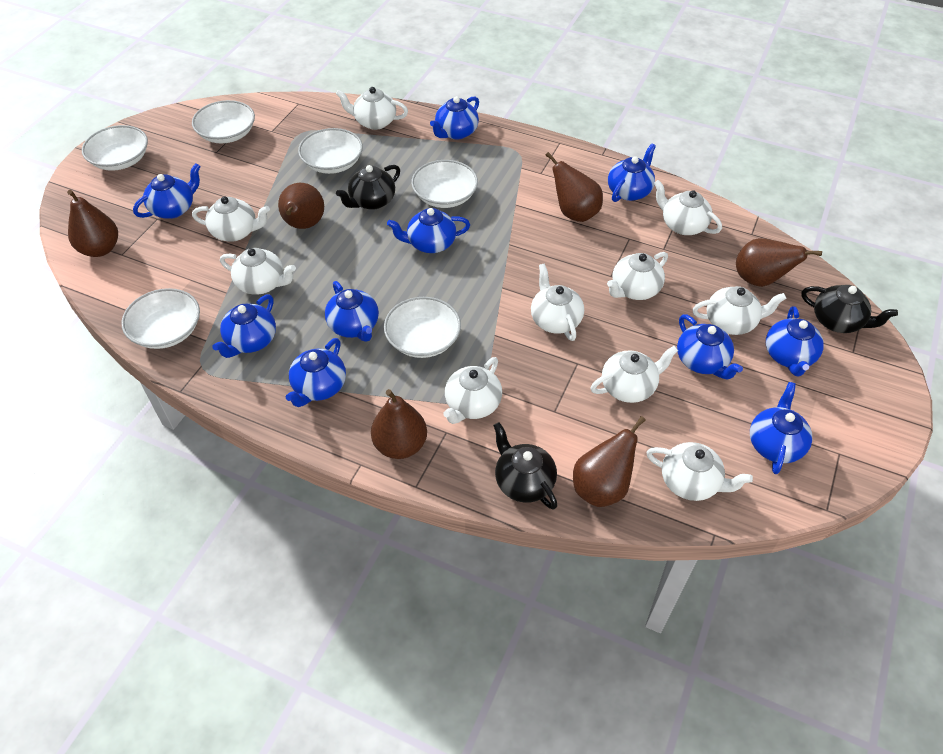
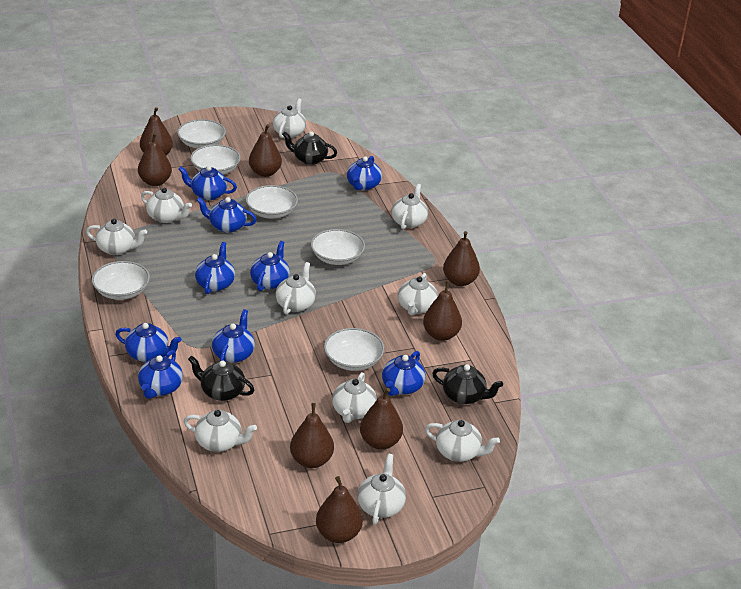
blue teapot: [133,163,201,219] [212,295,276,358] [286,338,346,407] [325,281,379,342] [387,208,470,253] [430,96,479,139] [608,144,656,202] [677,314,743,380] [750,382,812,474] [766,306,824,377] = 10 -> [115,323,181,362] [138,350,183,399] [178,166,237,200] [195,242,235,294] [196,197,257,233] [212,309,255,363] [250,241,290,291] [347,156,382,190] [382,351,426,396] = 9
brown pear: [67,190,118,257] [278,183,324,229] [371,389,427,459] [545,152,603,222] [573,416,646,507] [736,238,822,287] = 6 -> [138,133,172,186] [140,107,173,155] [249,124,282,177] [290,403,334,468] [316,476,363,543] [360,388,403,450] [423,281,462,341] [443,231,480,286] = 8

